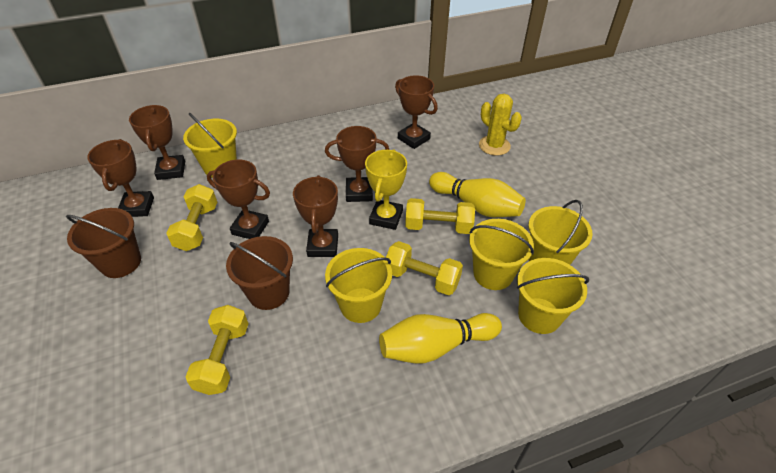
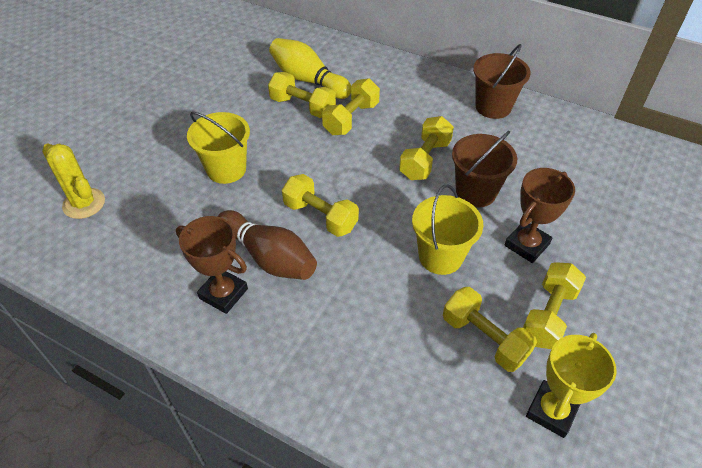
brown bowling pin: none = 0 -> [218,210,317,280] = 1
brown trophy: [87,139,154,217] [129,105,185,180] [207,159,270,239] [293,175,338,257] [325,126,389,202] [395,75,438,149] = 6 -> [176,216,248,314] [504,168,575,263] = 2
yellow bowling pin: [379,313,502,363] [429,172,526,217] = 2 -> [269,38,351,99] = 1
yellow bucket: [183,113,237,178] [325,248,392,323] [469,219,534,290] [517,258,589,334] [528,200,593,265] = 5 -> [187,112,250,184] [412,185,483,275] = 2
yellow dumbbell: [166,184,217,251] [186,305,249,395] [386,241,463,295] [405,198,475,234] = 4 -> [268,72,336,118] [282,174,359,237] [322,78,380,135] [399,116,454,180] [443,287,537,372] [523,262,586,349] = 6

